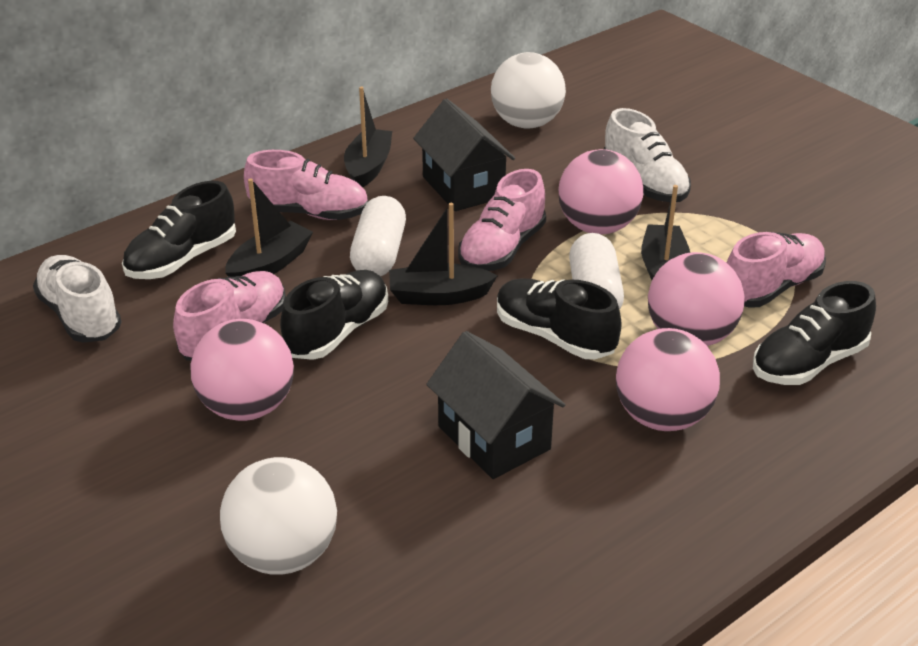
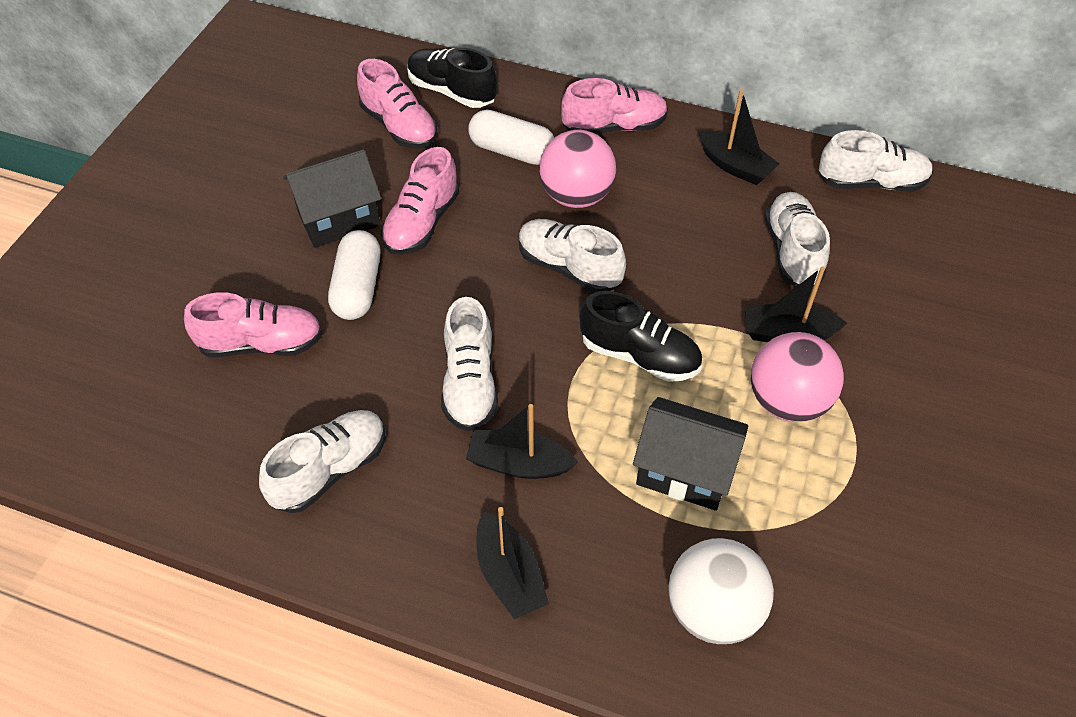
black shoe: [122,181,236,279] [280,270,388,360] [497,278,622,359] [753,281,876,385] = 4 -> [408,48,497,108] [580,291,702,382] = 2
pink ball: [190,319,294,421] [558,149,643,234] [616,328,720,431] [648,252,745,346] = 4 -> [539,130,616,208] [751,332,844,422] = 2
white ball: [220,457,337,575] [491,52,566,129] = 2 -> [668,538,774,644] = 1
white shoe: [33,255,122,343] [604,108,691,202] = 2 -> [259,410,386,513] [441,297,498,431] [519,219,626,293] [765,192,830,286] [819,130,933,192] = 5

